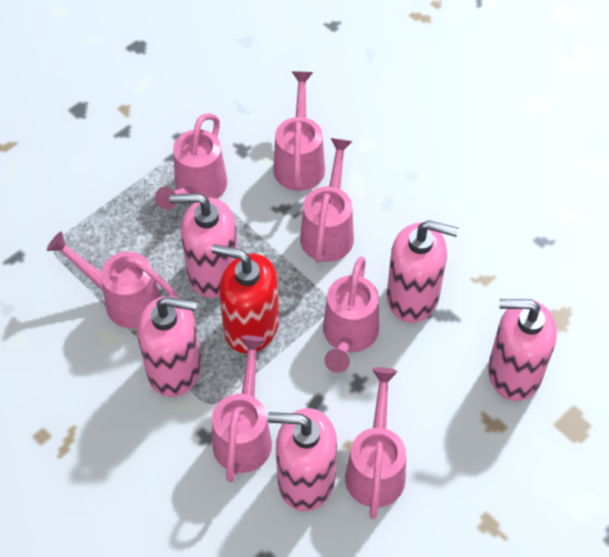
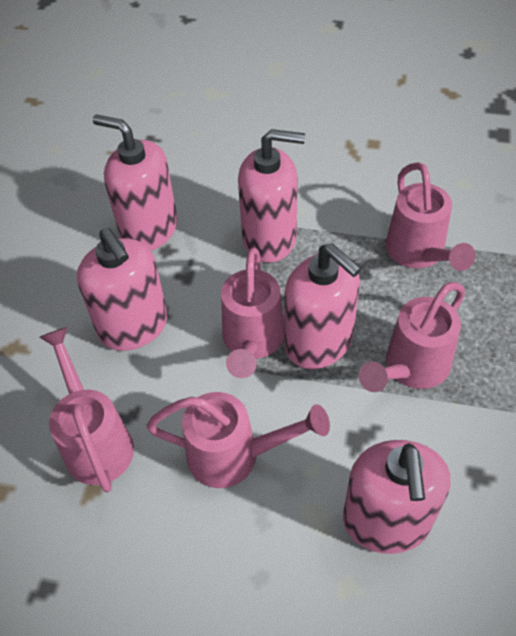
pink watering can: [47,232,178,328] [155,113,227,210] [212,335,272,482] [273,71,325,191] [300,138,354,263] [323,256,379,373] [345,367,406,519] = 7 -> [39,327,134,493] [146,392,330,488] [221,248,285,378] [359,282,465,392] [386,162,475,271] = 5
red soap dispenser: [212,244,279,354] = 1 -> none = 0

